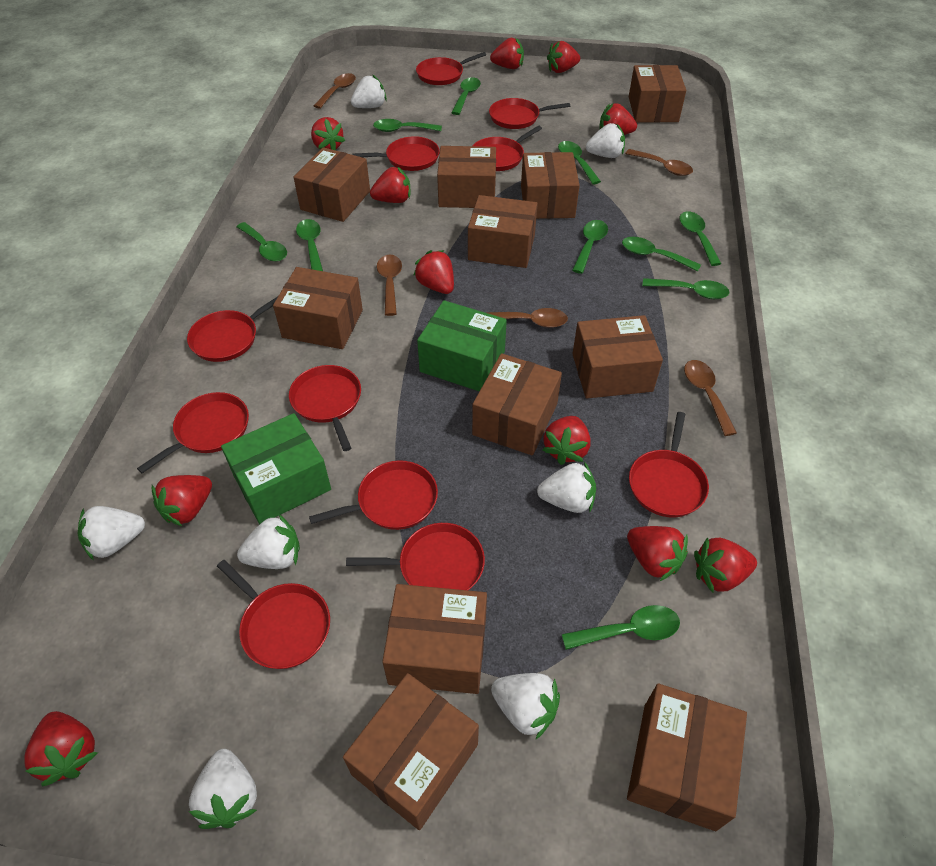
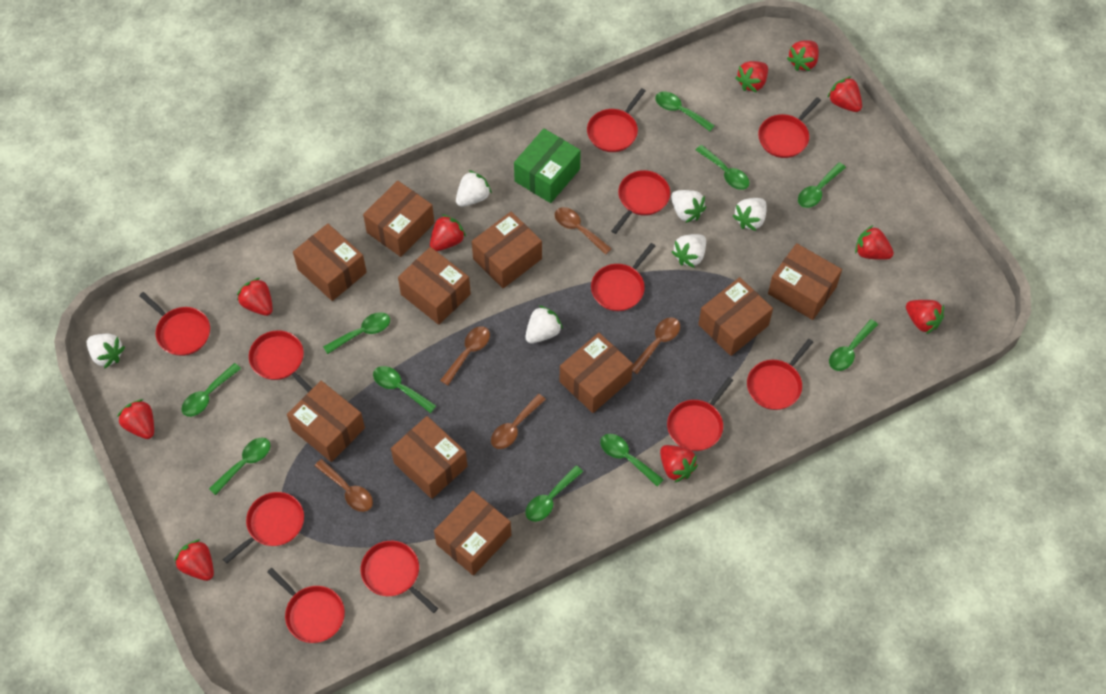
brown box: [273,267,363,349] [294,147,370,222] [343,673,479,830] [382,584,487,694] [437,146,496,208] [468,195,538,268] [472,353,562,455] [521,152,580,219] [572,315,663,399] [627,683,747,831] [629,65,686,123] = 11 -> [287,381,365,462] [293,224,367,301] [363,180,435,257] [391,416,467,499] [398,247,471,325] [434,490,511,576] [472,212,542,288] [560,333,633,413] [698,277,773,356] [768,243,842,320] = 10
green box: [221,413,331,524] [417,300,507,391] = 2 -> [514,129,581,203] = 1
red strawberry: [24,711,98,786] [152,475,212,527] [311,117,345,150] [370,166,410,203] [413,250,454,294] [490,37,524,69] [543,416,591,465] [547,41,580,73] [599,103,637,135] [627,526,688,581] [694,537,757,593] = 11 -> [117,399,154,439] [174,540,214,581] [237,278,273,316] [430,214,466,251] [660,445,698,483] [735,61,768,92] [787,40,819,71] [827,76,862,112] [855,225,894,260] [906,300,944,334] = 10
white strawberry: [78,506,145,560] [188,749,257,829] [237,514,300,569] [351,74,387,108] [491,673,560,739] [537,462,596,513] [586,123,625,158] = 7 -> [87,334,125,369] [456,170,492,207] [525,305,563,343] [671,190,706,223] [672,234,706,268] [733,198,767,231] = 6

